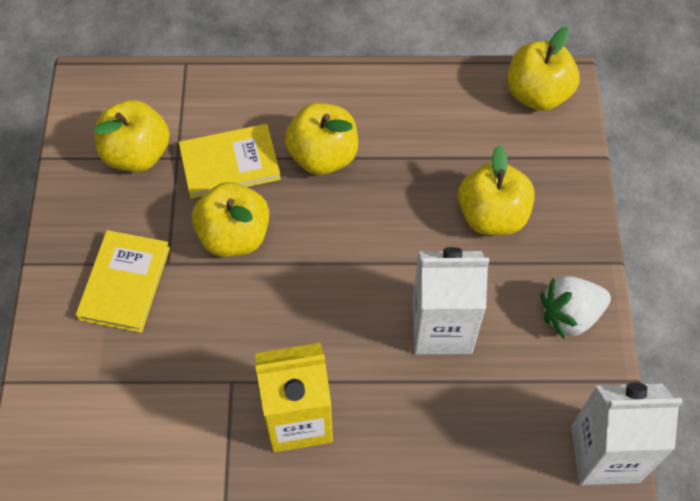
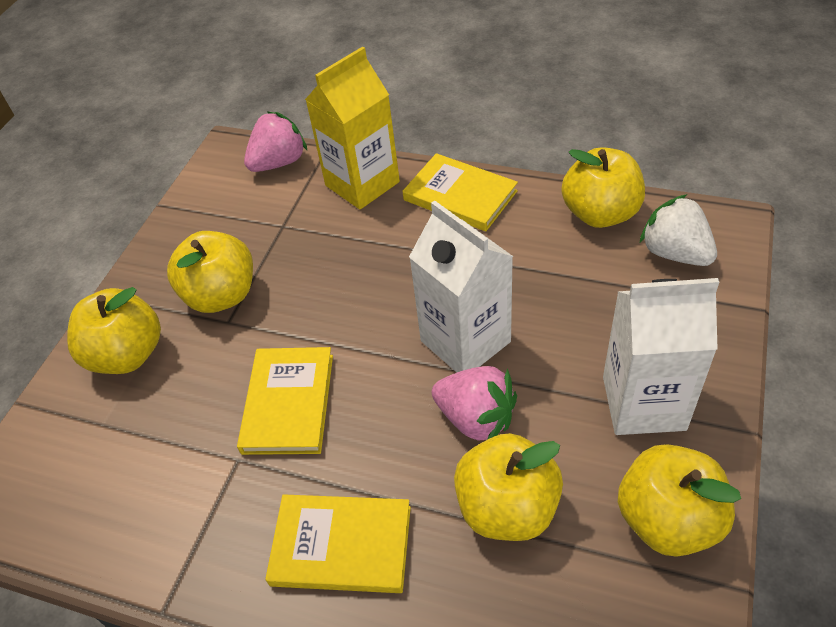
pink strawberry: none = 0 -> [244,111,307,172] [432,366,517,441] = 2
yellow book: [76,230,170,333] [179,124,281,199] = 2 -> [237,347,333,455] [265,494,411,593] [402,153,518,231] = 3

